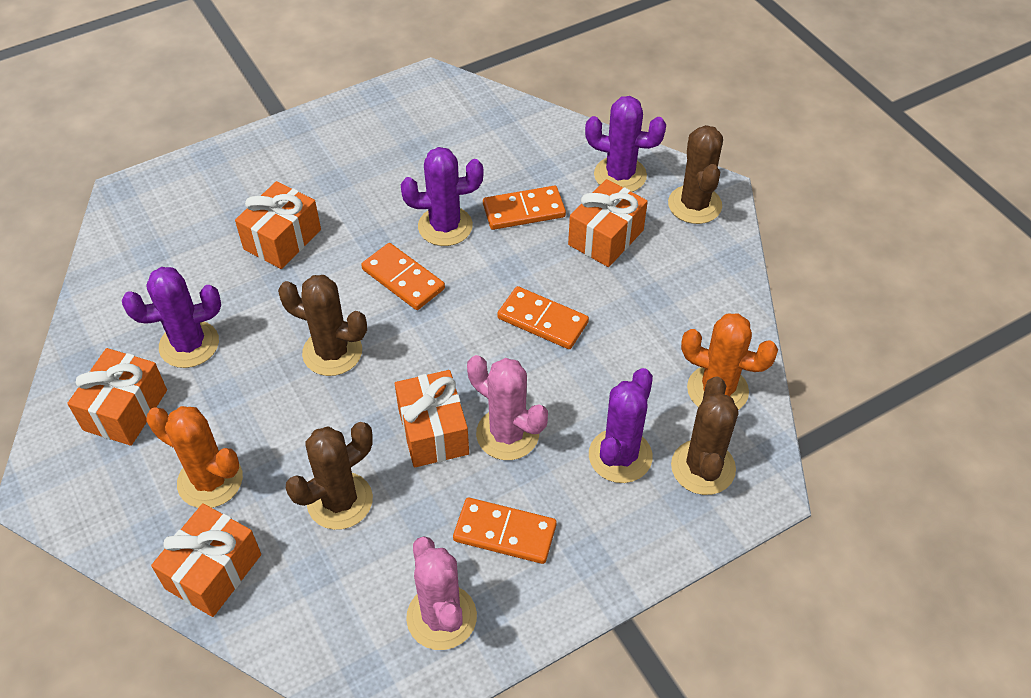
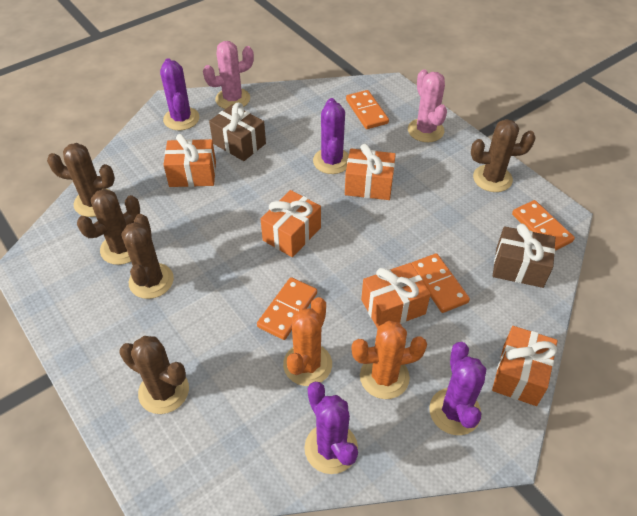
brown cactus: [278,275,367,376] [286,422,373,530] [668,125,723,224] [671,377,739,495] = 4 -> [47,143,115,217] [77,189,140,265] [120,336,189,414] [121,214,174,299] [471,119,536,192] = 5
brown gift: none = 0 -> [209,103,266,161] [493,224,555,288] = 2

